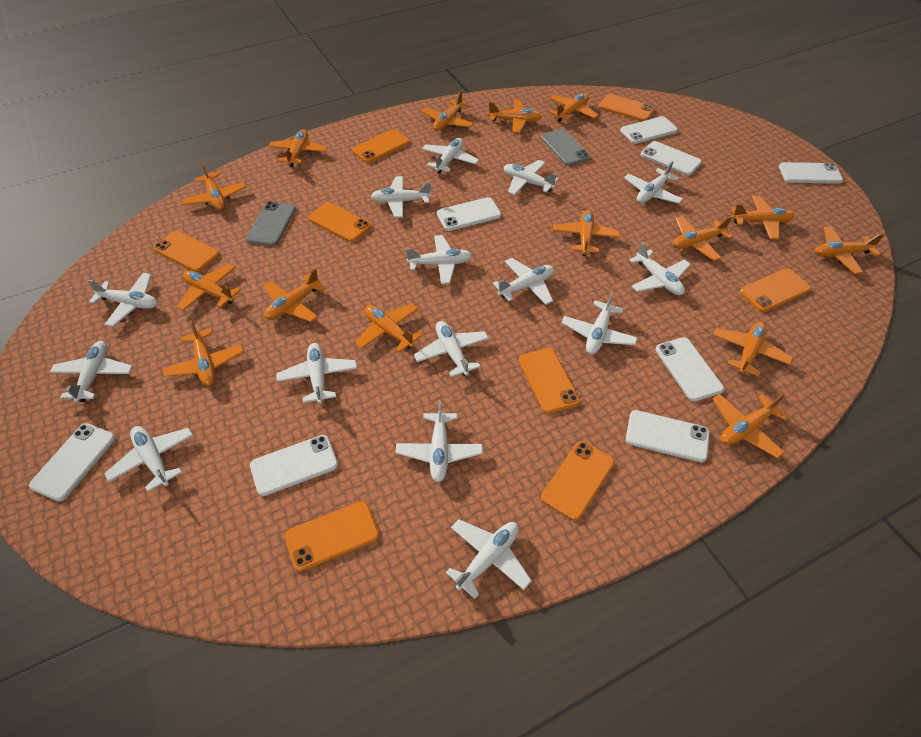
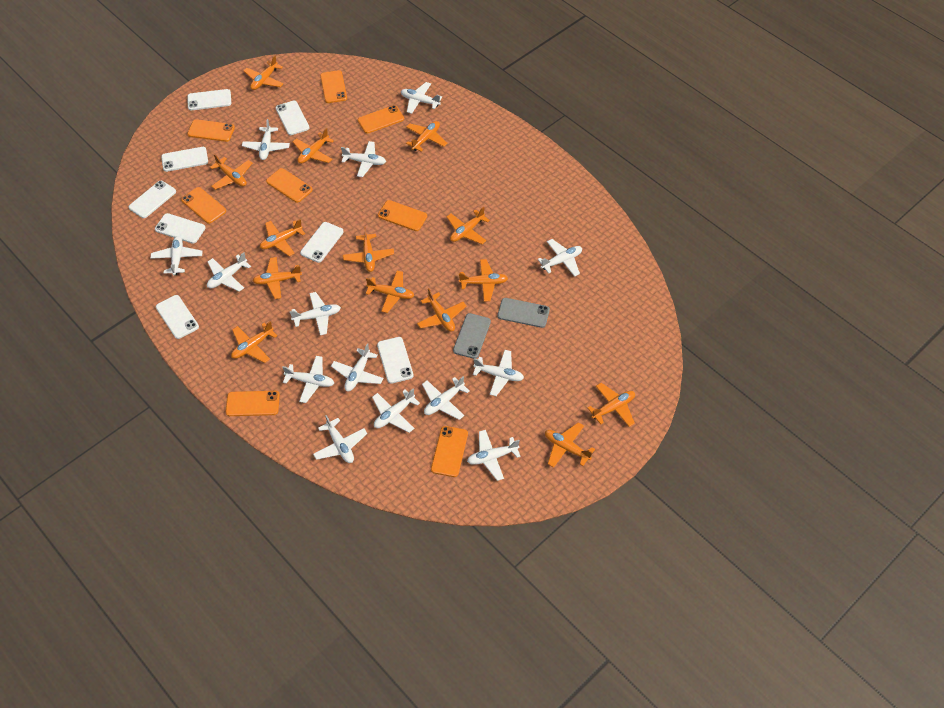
orange plane: [162,320,244,386] [176,263,241,311] [182,163,246,210] [264,268,326,322] [268,129,328,167] [355,304,422,352] [422,91,474,131] [488,100,542,133] [549,93,598,122] [553,210,620,256] [673,216,733,261] [712,393,788,459] [713,322,793,377] [732,196,794,240] [815,226,884,274] = 15 -> [210,154,252,190] [231,321,277,363] [244,55,284,90] [253,257,302,299] [260,219,305,256] [293,128,334,164] [343,227,394,272] [366,271,414,313] [406,121,448,151] [417,288,466,332] [447,207,490,244] [459,259,508,302] [545,422,595,468] [588,383,635,427] = 14
white plane: [50,341,133,403] [87,273,158,327] [104,426,193,492] [276,343,357,404] [371,176,431,218] [396,401,483,482] [406,235,472,284] [414,321,489,377] [422,138,479,174] [445,519,532,599] [493,258,554,305] [504,160,559,195] [561,292,638,354] [624,160,683,204] [629,241,691,295] = 15 -> [150,236,203,275] [207,252,251,292] [242,119,290,160] [282,356,334,403] [290,292,341,335] [313,415,367,463] [331,343,384,391] [341,141,386,177] [372,389,420,433] [401,82,442,114] [422,376,469,420] [467,430,521,481] [473,350,524,396] [538,239,582,277] = 14

